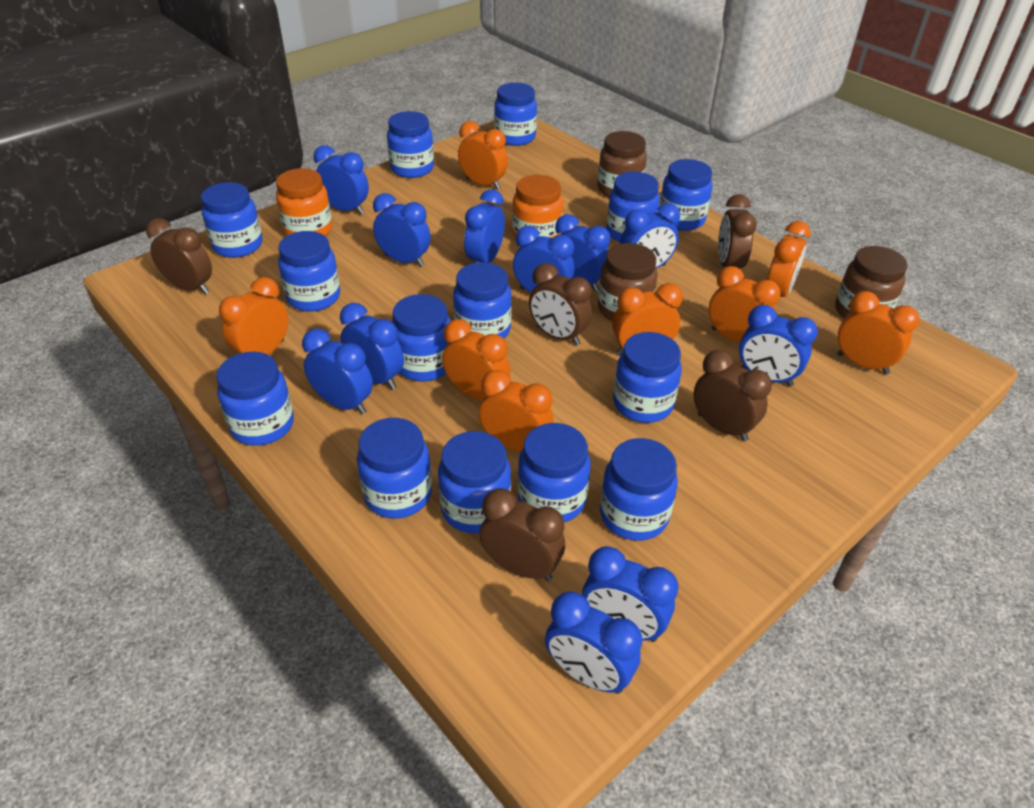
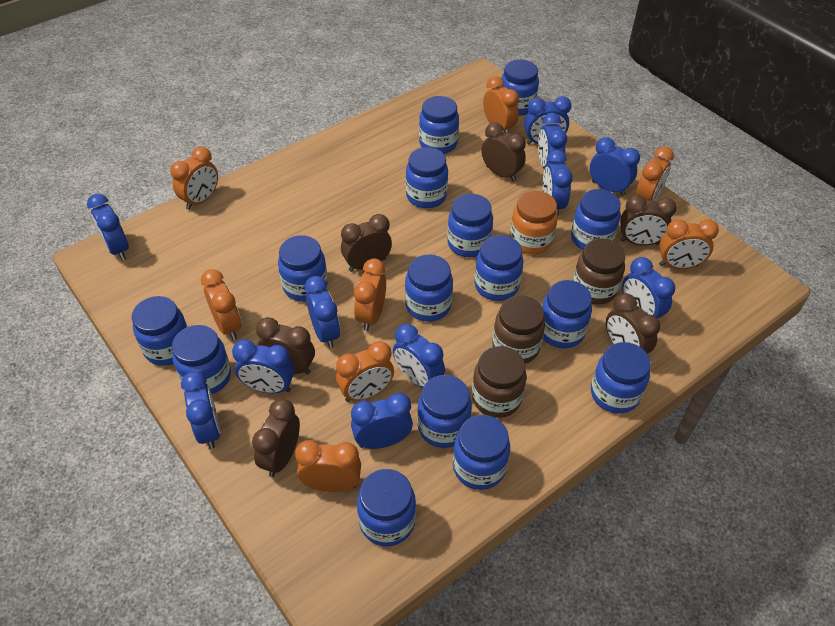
blue jar: [201,182,262,258] [216,352,294,446] [278,231,340,312] [357,418,432,519] [387,111,434,178] [392,294,451,382] [438,431,511,533] [453,262,512,339] [494,83,537,146] [518,423,591,522] [600,438,678,541] [606,172,660,242] [613,332,682,423] [659,159,713,231] = 14 -> [132,296,187,366] [172,325,231,394] [278,235,328,301] [357,469,416,546] [405,254,453,322] [406,147,448,208] [417,375,472,448] [419,96,459,154] [447,194,493,257] [453,415,510,490] [474,235,523,301] [500,60,539,116] [542,280,592,348] [571,189,621,250] [591,342,651,414] = 15
brown clock: [146,218,212,294] [479,488,565,581] [529,263,592,346] [693,350,772,441] [718,194,757,268] = 5 -> [252,399,300,477] [256,317,315,375] [341,214,392,272] [481,122,526,182] [606,293,660,354] [620,195,677,246] = 6
orange jar: [276,168,332,236] [512,175,563,239] = 2 -> [510,191,558,254] = 1

